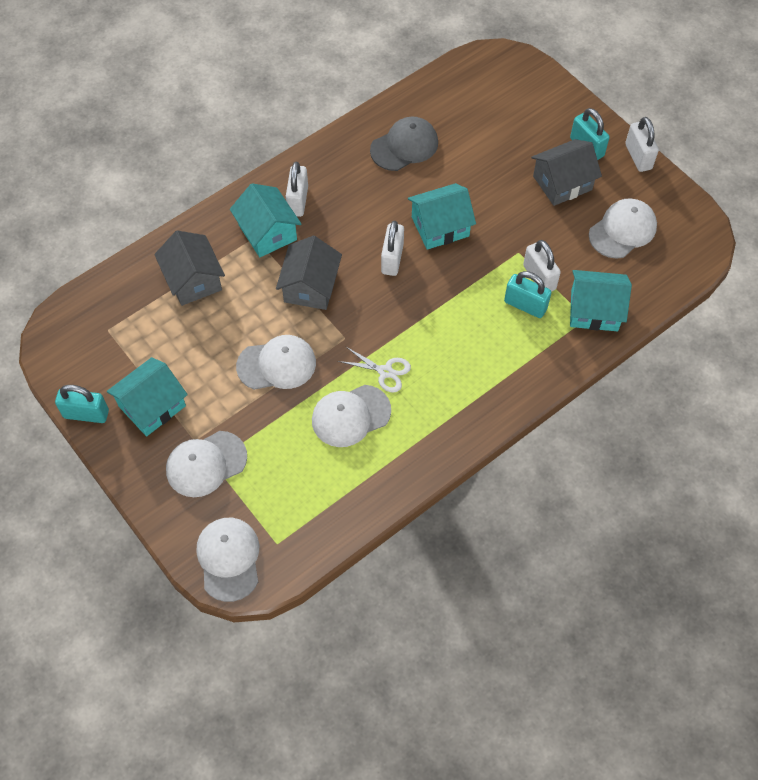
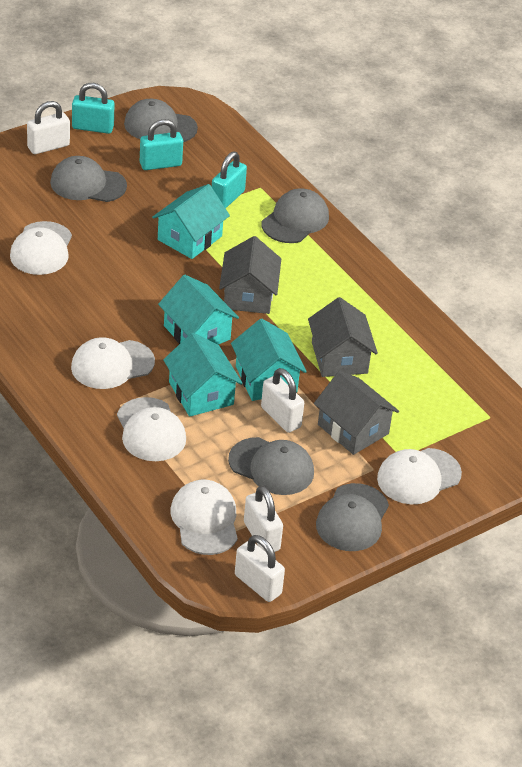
grey cap: [370,116,438,171] = 1 -> [50,156,127,202] [124,99,198,142] [228,437,314,495] [262,188,329,243] [316,483,389,551] = 5
white scissors: [338,346,411,393] = 1 -> none = 0

